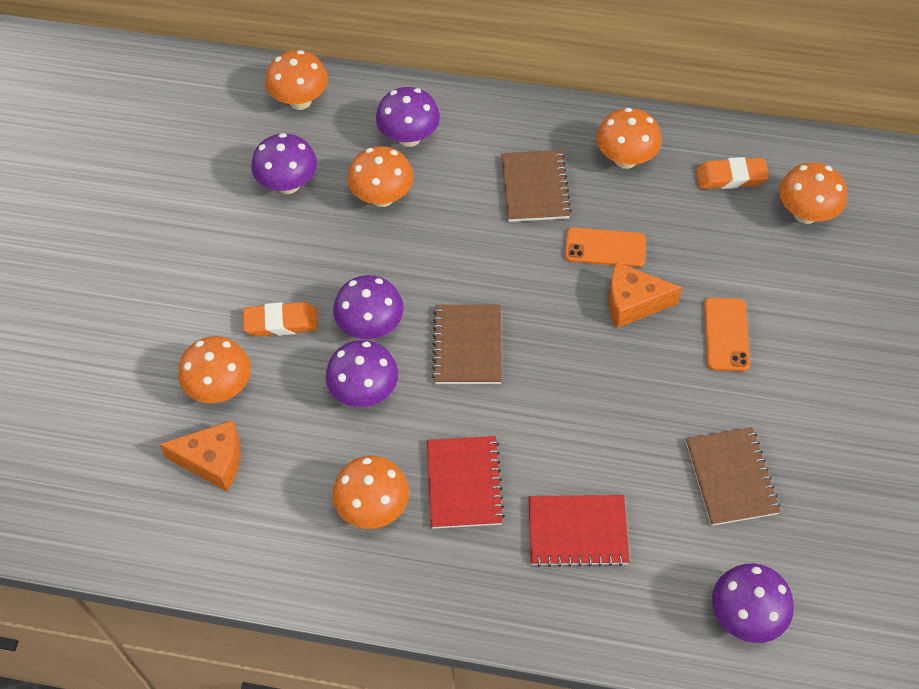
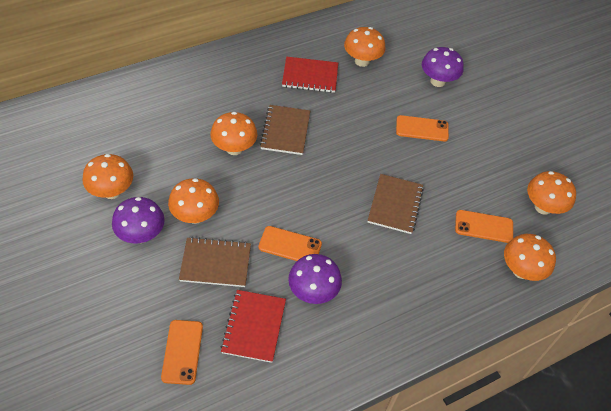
orange cheese: [159,420,240,491] [608,262,682,328] = 2 -> none = 0
orange eraser: [243,302,318,337] [696,157,769,189] = 2 -> none = 0
orange phone: [565,227,646,267] [704,298,750,372] = 2 -> [161,320,203,385] [258,226,322,261] [396,115,449,141] [455,210,513,243] = 4
purple mushroom: [251,133,317,194] [326,340,398,407] [333,275,404,339] [376,87,440,147] [712,564,794,643] = 5 -> [112,197,165,243] [288,254,342,304] [422,47,464,87] = 3

